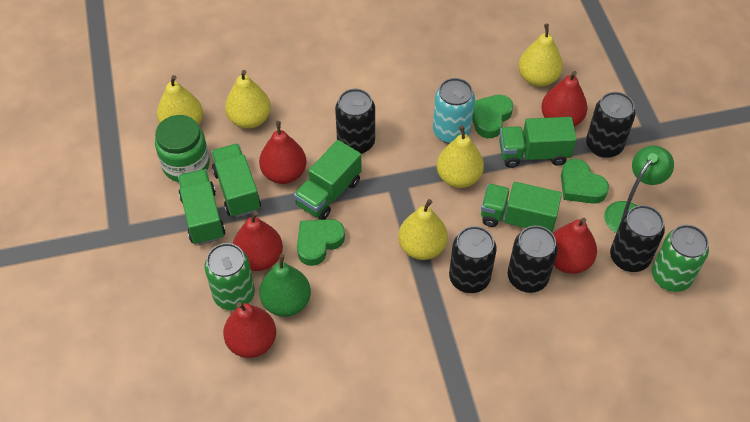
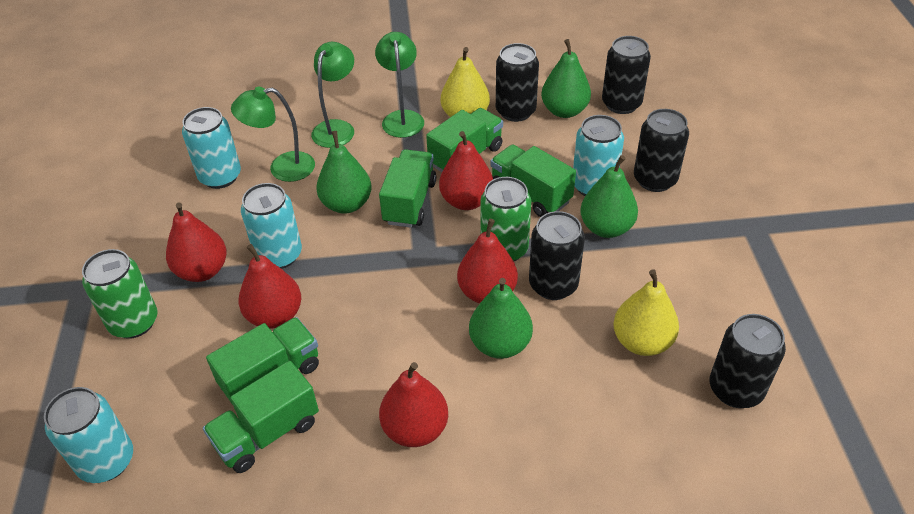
green heart: [297,219,345,266] [472,95,513,138] [561,159,609,204] = 3 -> none = 0
green jar: [155,115,210,182] = 1 -> none = 0
green lamp: [604,146,674,233] = 1 -> [231,87,315,182] [311,42,354,148] [375,32,424,138] = 3
green pear: [259,254,311,317] = 1 -> [316,131,372,214] [469,278,533,359] [541,39,591,118] [580,155,638,238] = 4
turquoise can: [433,78,475,144] = 1 -> [44,387,133,483] [182,107,241,189] [241,183,302,269] [573,115,624,196] = 4
yellow pear: [157,75,203,125] [225,70,271,129] [398,199,448,260] [437,126,484,188] [518,24,563,87] = 5 -> [441,47,490,117] [613,269,679,356] = 2

